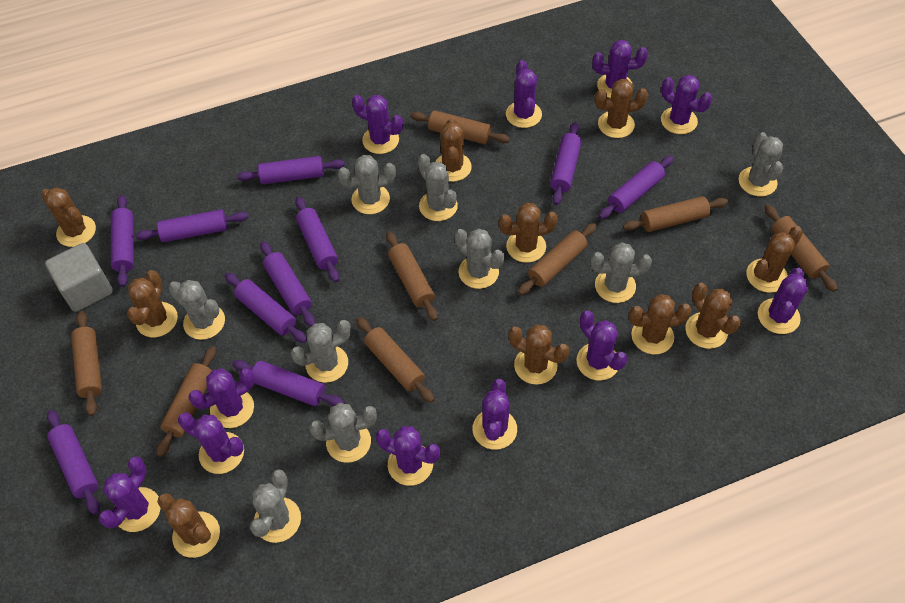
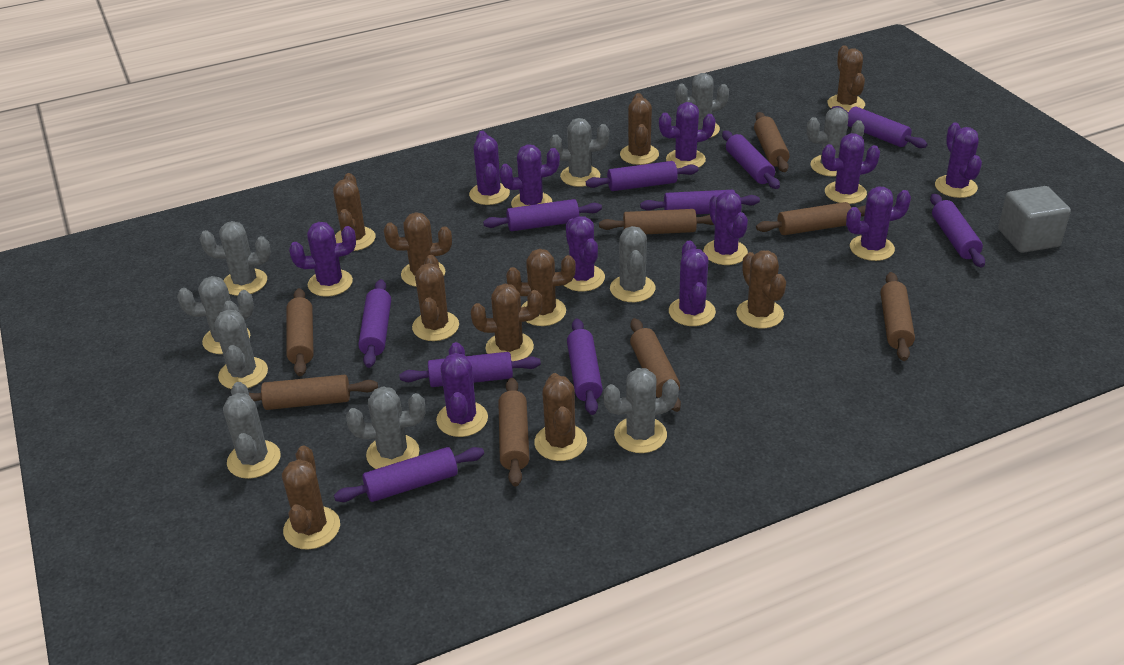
grey cactus: [169,280,225,340] [250,469,301,543] [290,320,351,383] [309,403,377,463] [337,155,396,214] [418,154,458,221] [455,229,504,289] [590,243,652,303] [739,132,783,196] = 9 -> [177,276,254,354] [200,221,271,296] [215,300,268,389] [223,382,281,479] [346,386,425,469] [550,118,609,187] [603,368,679,453] [610,226,656,302] [675,73,729,138] [807,108,865,177] = 10

